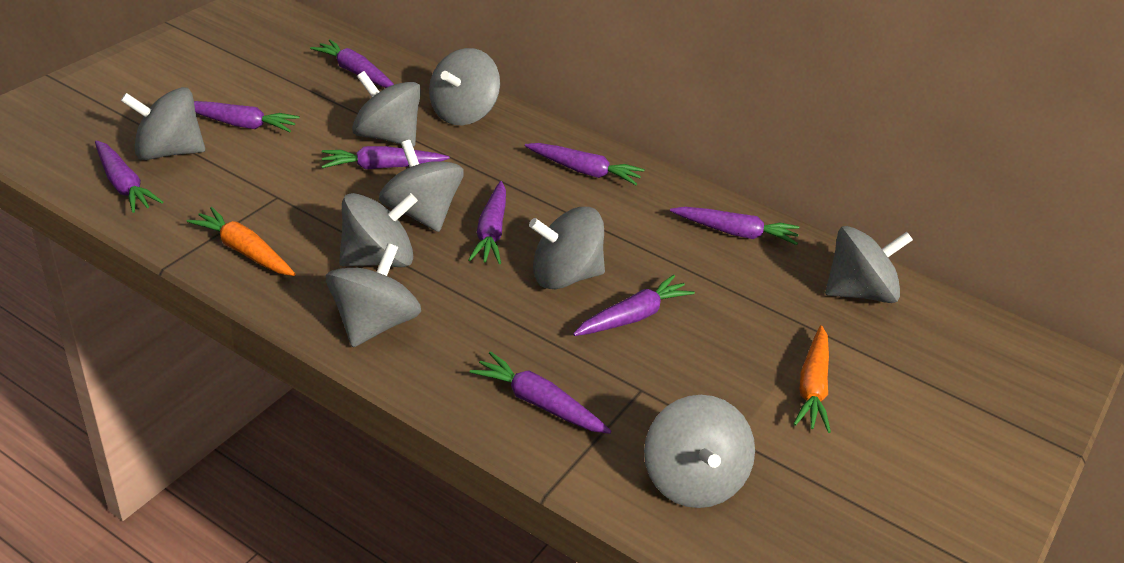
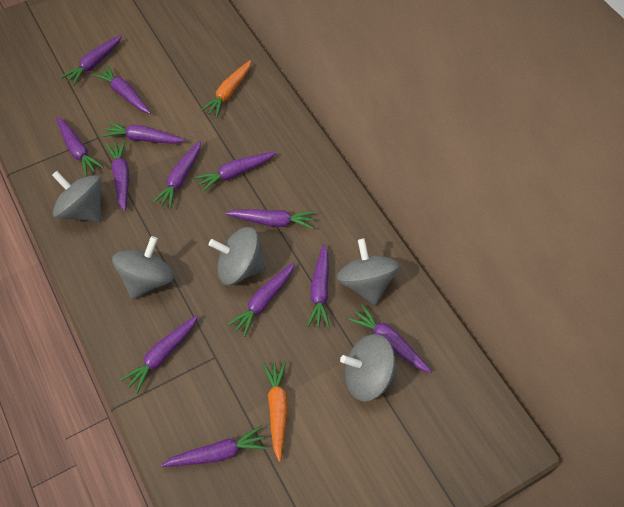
grey spinning top: [121,87,205,160] [326,243,421,347] [339,193,418,267] [352,71,421,147] [379,140,464,232] [429,48,500,125] [529,207,605,289] [644,395,755,508] [825,226,913,303] = 9 -> [52,171,101,222] [112,236,174,299] [209,227,266,285] [337,238,399,305] [340,334,397,402] = 5
purple carrot: [95,140,163,213] [194,101,300,132] [310,39,394,88] [322,146,449,169] [468,181,506,264] [470,351,611,434] [525,143,645,185] [573,275,695,336] [670,207,799,245] = 9 -> [56,117,104,177] [60,34,122,86] [93,65,151,114] [102,121,186,144] [106,140,129,212] [120,315,198,394] [152,140,201,209] [161,426,268,467] [194,151,277,192] [226,209,316,229] [227,262,295,337] [307,244,330,328] [348,304,432,373] = 13

